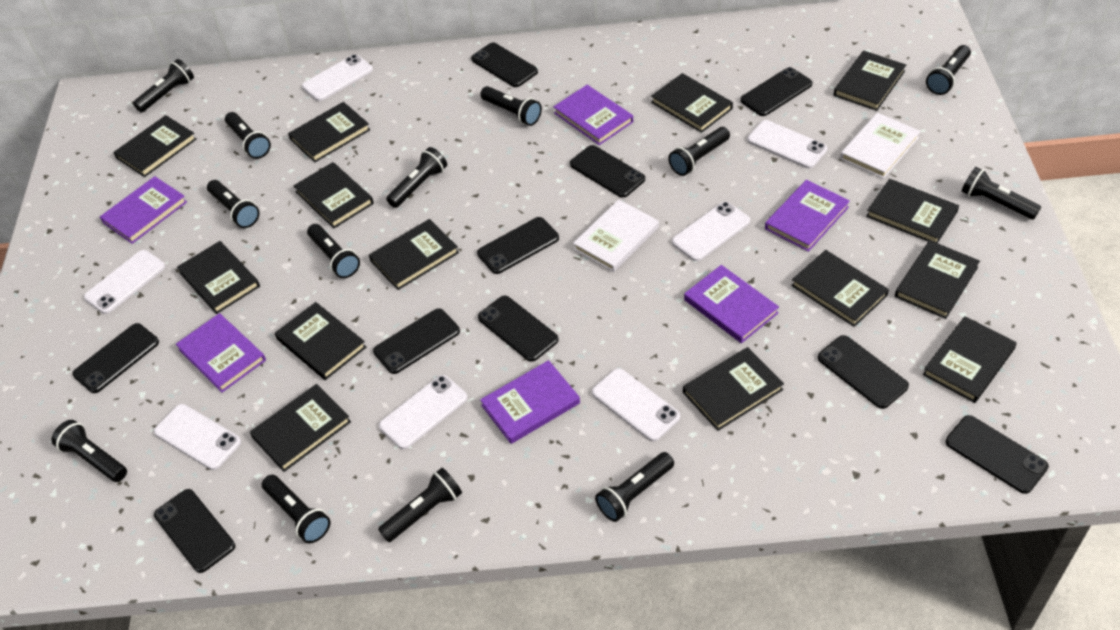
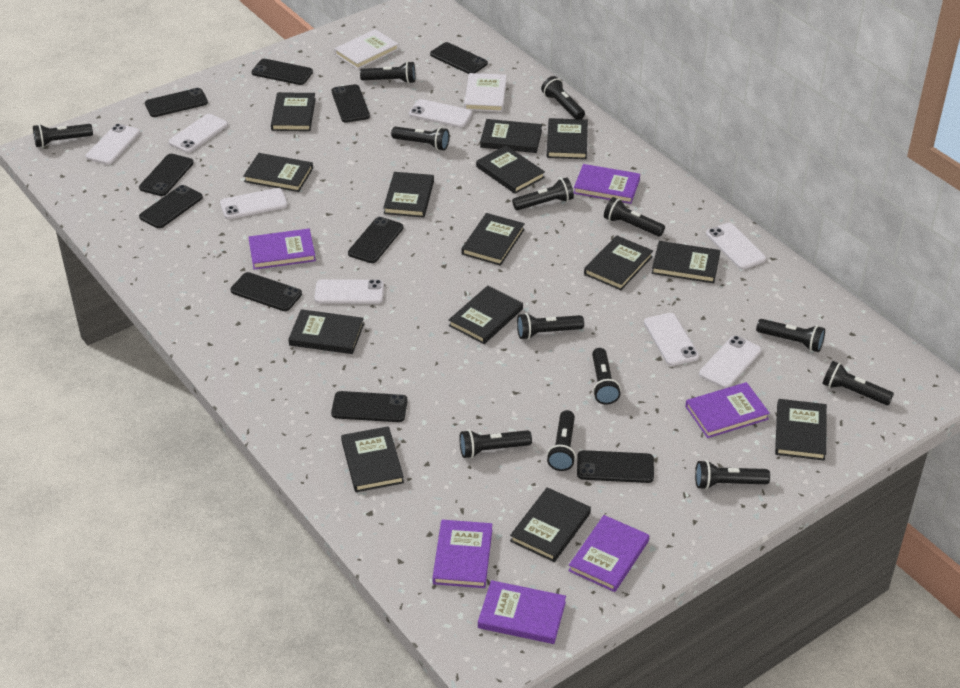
white phone: [84,250,165,314] [154,404,241,470] [302,54,373,101] [379,375,467,449] [592,368,680,441] [672,202,750,261] [747,120,827,168] = 7 -> [86,124,140,165] [169,114,228,153] [220,188,288,219] [314,279,384,304] [409,99,472,128] [644,313,699,366] [699,336,761,388] [706,223,766,269] = 8

